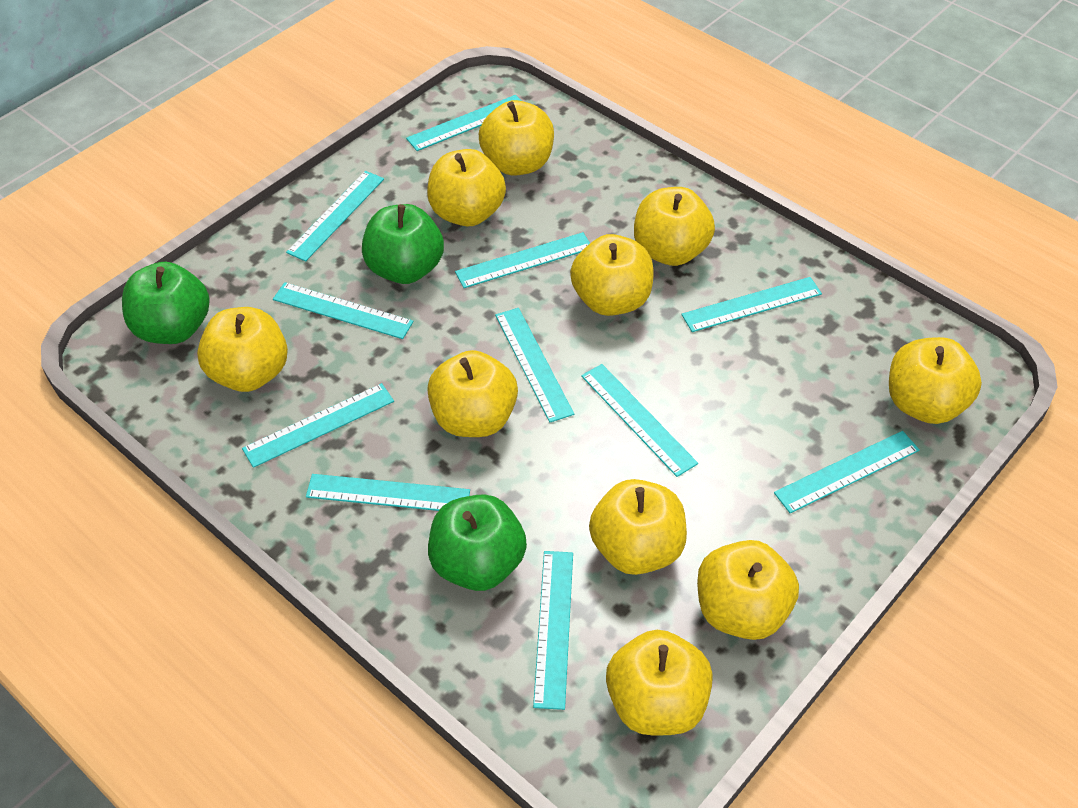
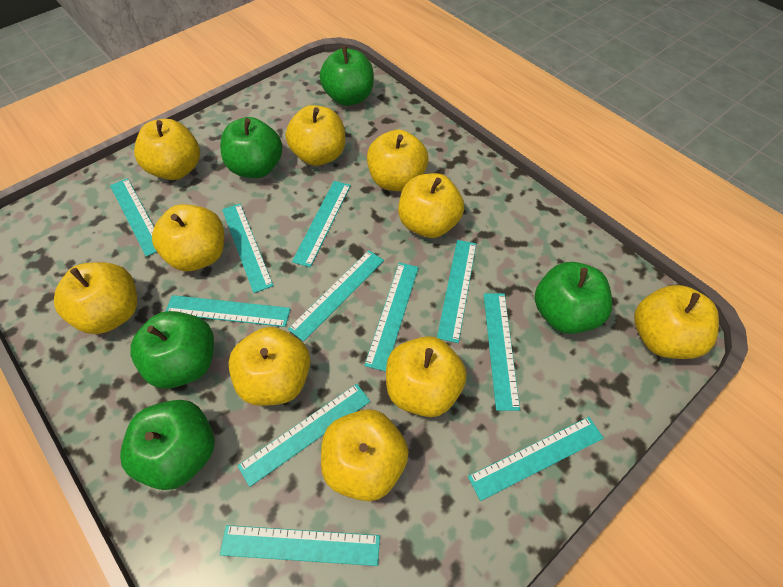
green apple: [122,262,210,344] [362,204,444,284] [428,494,527,591] = 3 -> [120,400,215,490] [130,311,214,389] [220,117,282,178] [320,46,374,106] [535,262,612,334] = 5

